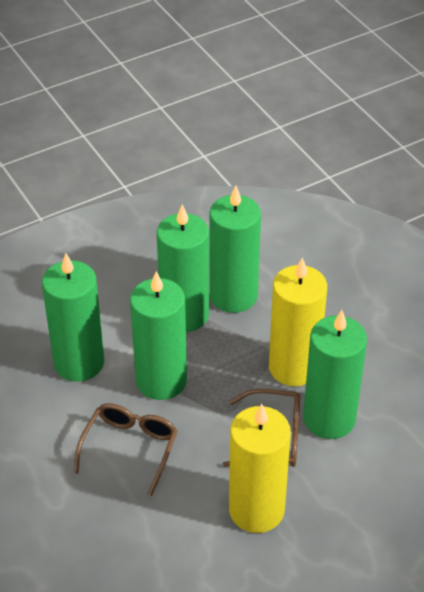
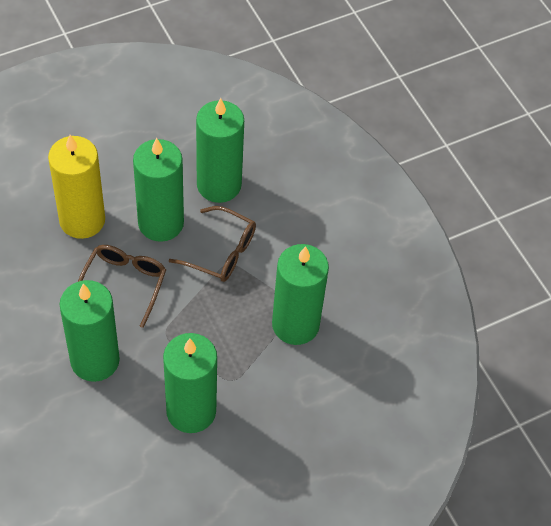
yellow candle: [229,404,291,533] [269,258,327,386] = 2 -> [48,135,105,239] = 1

